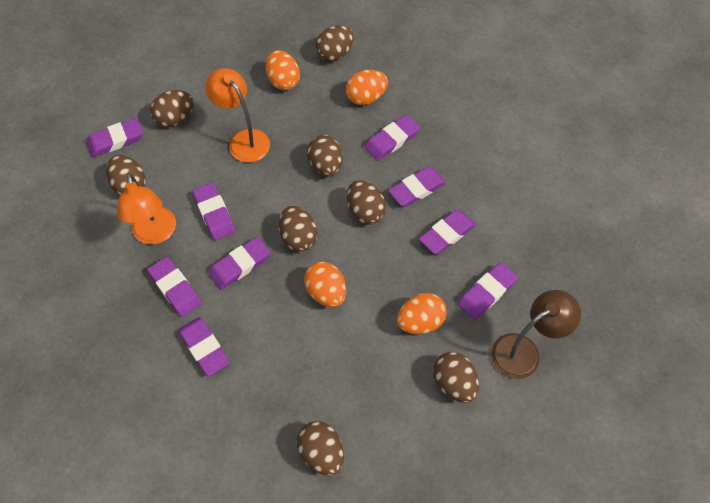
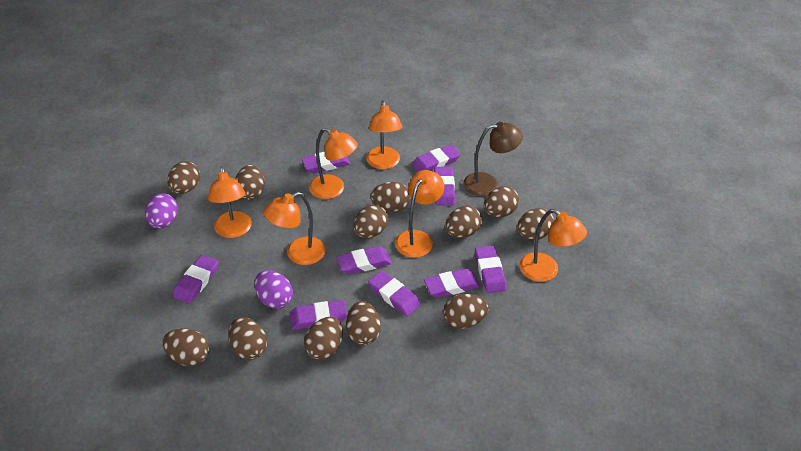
brown egg: [106,155,146,195] [150,90,194,127] [279,206,318,252] [297,421,344,476] [307,135,343,177] [315,25,354,62] [347,180,386,225] [433,352,479,403] = 8 -> [163,329,209,366] [167,161,200,194] [229,317,267,360] [235,165,265,200] [304,317,343,360] [346,301,381,345] [353,204,389,238] [371,182,411,212] [443,294,489,329] [445,205,482,238] [484,186,519,217] [517,208,554,240] = 12
orange egg: [266,50,300,90] [304,262,346,307] [346,70,388,105] [397,293,447,334] = 4 -> none = 0
orange lamp: [117,173,176,245] [205,68,270,162] = 2 -> [208,166,252,238] [263,192,326,265] [309,128,358,199] [366,100,402,169] [395,170,444,258] [519,209,587,282] = 6
purple egg: none = 0 -> [145,193,178,229] [255,270,293,309] = 2

